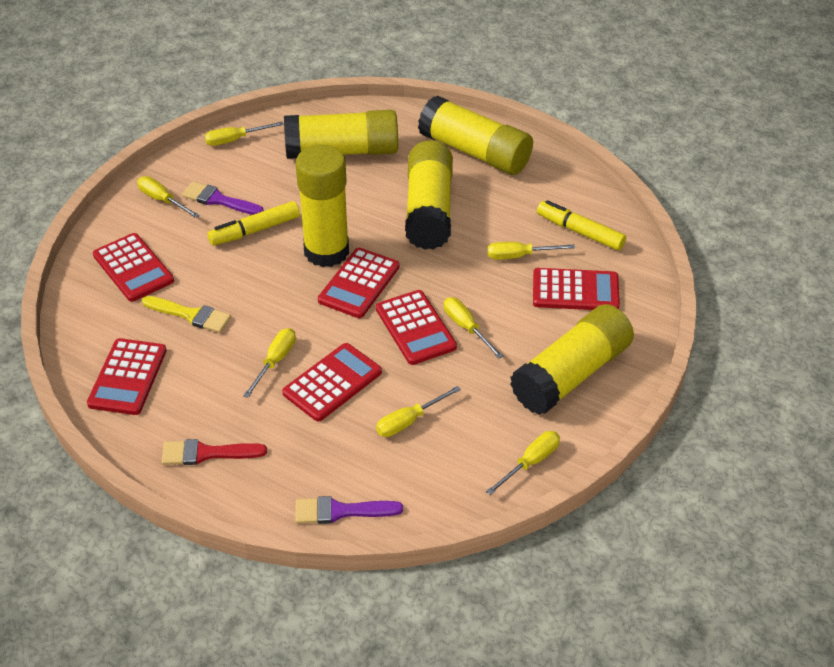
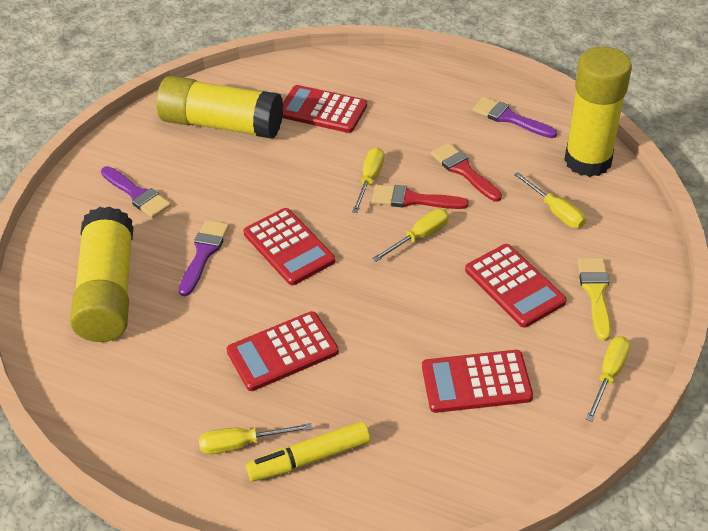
purple brush: [182,181,264,215] [295,496,403,524] = 2 -> [101,166,171,218] [179,220,229,296] [472,97,557,138] = 3
red brush: [162,439,267,465] = 1 -> [372,185,469,209] [431,143,502,202] = 2
red calculator: [87,338,167,415] [93,233,174,302] [282,343,382,422] [318,248,400,318] [376,290,457,365] [533,268,620,310] = 6 -> [227,311,339,391] [243,208,335,285] [282,85,367,133] [422,350,533,413] [465,244,567,328] = 5
yellow glue stick: [284,110,398,159] [296,145,349,267] [405,141,453,250] [418,96,533,175] [510,304,634,415] = 5 -> [70,206,133,342] [156,76,283,139] [564,47,632,177] = 3
yellow marker: [207,201,300,245] [537,200,626,251] = 2 -> [246,421,370,482] = 1
yellow screwdriver: [137,176,200,218] [205,122,284,146] [243,328,296,398] [376,386,461,437] [444,297,503,359] [486,431,560,495] [487,242,575,260] = 7 -> [199,423,312,454] [352,148,384,213] [372,209,449,262] [514,172,586,228] [586,336,630,422] = 5

